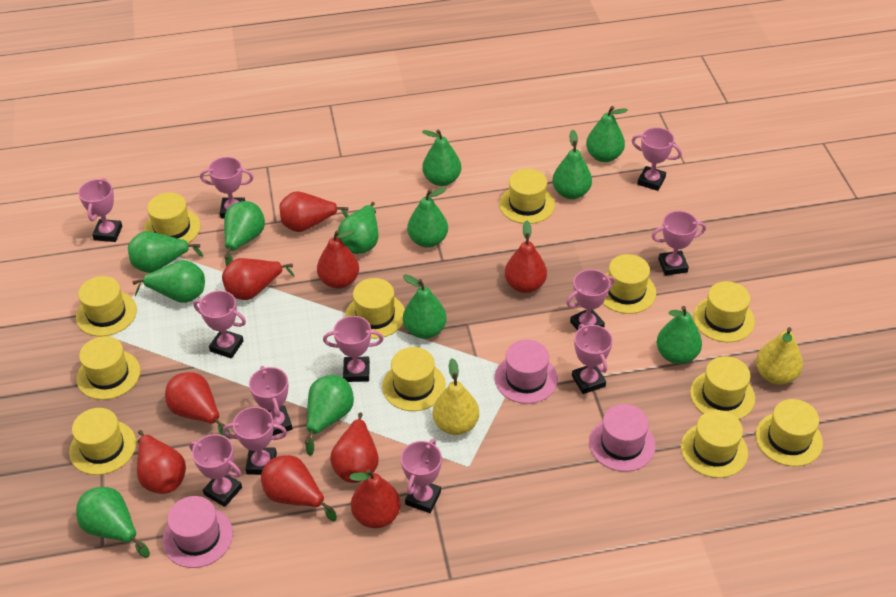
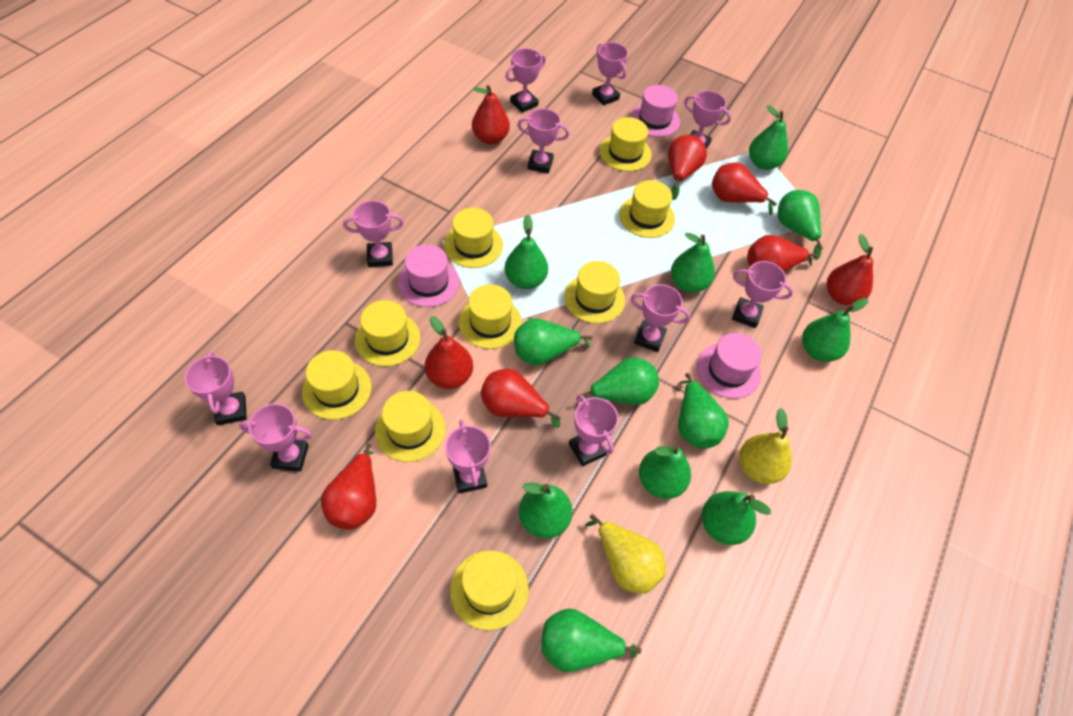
pink trophy: [78,178,122,242] [189,434,242,507] [193,291,246,359] [200,157,254,218] [223,407,287,475] [249,366,292,436] [323,316,384,382] [401,439,442,513] [566,269,615,330] [572,324,613,394] [632,127,682,191] [652,211,706,276] = 12 -> [185,352,247,425] [239,404,312,472] [343,200,404,267] [445,420,491,494] [506,48,546,113] [517,108,569,174] [569,394,618,467] [592,42,628,106] [630,284,690,352] [684,90,731,148] [732,261,793,328] = 11
red pear: [137,430,186,494] [165,372,230,439] [222,258,294,300] [261,455,337,522] [279,191,348,232] [317,230,359,289] [330,412,379,483] [349,469,401,528] [505,220,547,293] = 9 -> [321,443,376,530] [425,316,473,389] [472,85,510,144] [481,369,561,428] [668,135,707,200] [712,162,777,215] [747,235,818,272] [827,234,873,306] = 8
yellow hat: [69,408,136,475] [76,276,137,336] [77,336,140,400] [144,192,201,243] [345,278,405,339] [382,347,446,411] [499,169,555,224] [603,254,656,314] [681,410,748,478] [690,356,755,420] [693,281,755,342] [755,399,823,466] = 12 -> [302,350,371,420] [355,300,420,366] [375,391,445,462] [444,208,503,268] [450,550,529,630] [459,284,522,349] [564,261,625,324] [599,117,652,171] [619,180,675,238] = 9

